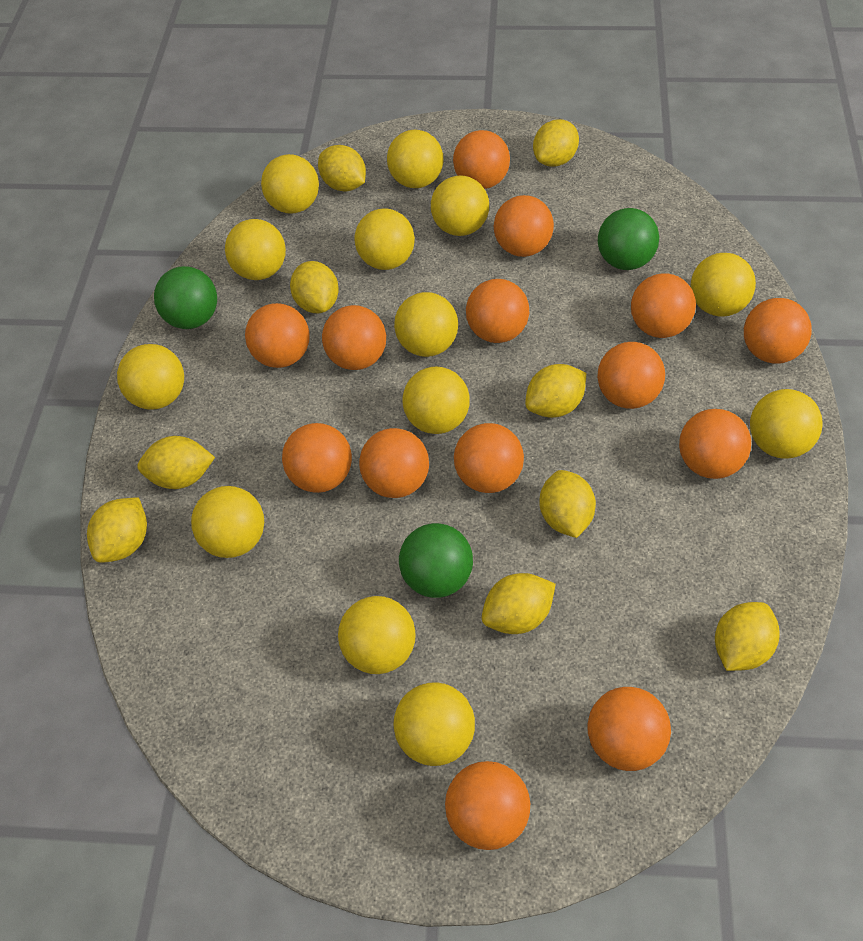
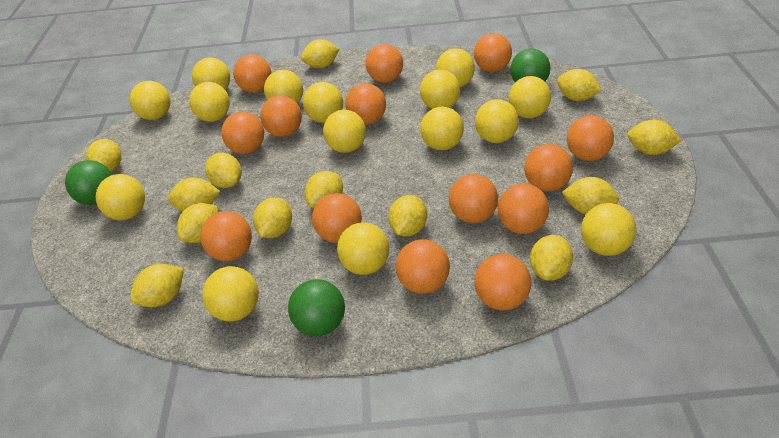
yellow ball: [117,344,184,410] [191,486,264,558] [225,219,286,280] [261,154,319,214] [338,596,416,674] [355,209,415,270] [387,130,443,188] [394,292,458,357] [394,682,475,766] [402,367,470,434] [431,176,489,236] [691,253,756,317] [750,389,823,459] = 13 -> [95,174,145,220] [130,81,171,120] [189,82,230,122] [192,58,230,90] [202,266,259,321] [264,70,303,104] [303,82,343,123] [323,110,366,153] [337,222,389,275] [420,69,460,109] [420,107,464,150] [436,48,475,87] [475,99,519,143] [509,76,551,118] [581,203,636,256] = 15
yellow lemon: [87,497,147,563] [137,436,215,489] [290,261,339,313] [318,145,366,191] [482,573,556,634] [525,364,586,418] [533,119,579,167] [539,470,596,538] [715,602,780,671] = 9 -> [86,139,122,172] [130,264,184,307] [168,178,220,212] [177,203,218,243] [205,153,242,188] [253,197,292,238] [301,40,339,68] [305,171,343,208] [388,195,427,237] [530,235,573,281] [557,69,601,101] [562,177,619,214] [627,120,681,155] = 13

